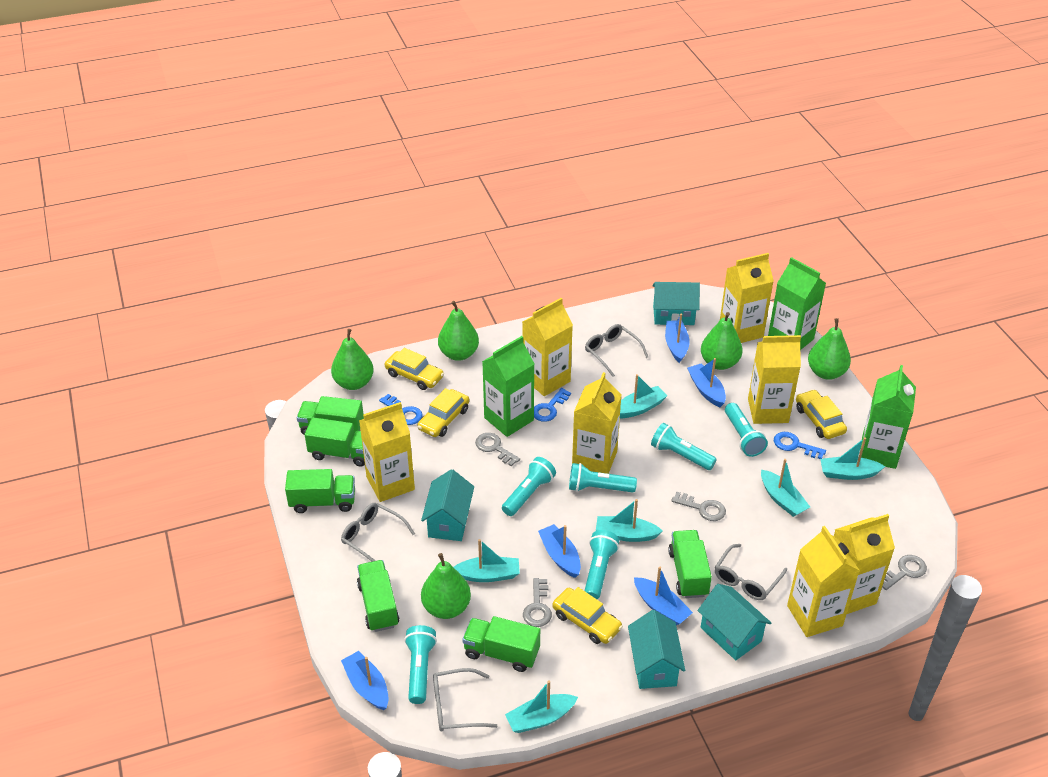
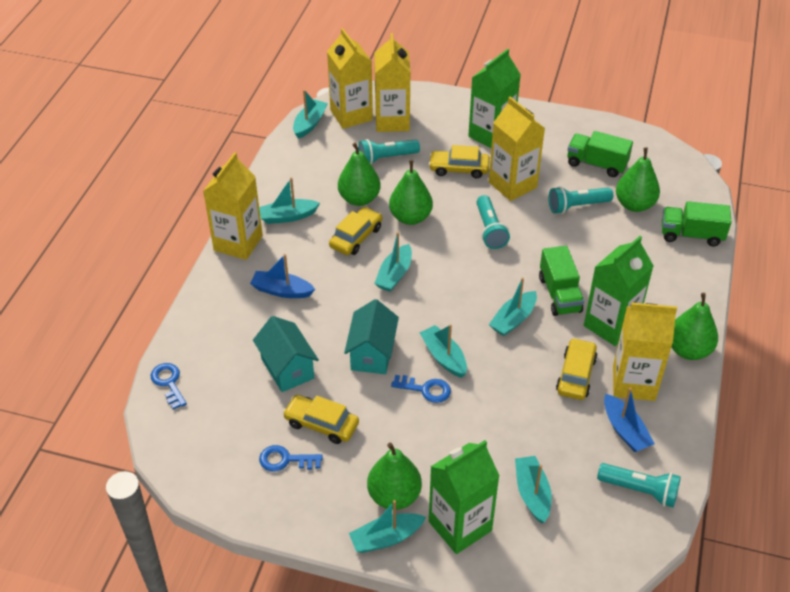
blue boat: [341,651,389,710] [538,524,581,578] [634,567,693,625] [665,314,690,363] [687,358,726,407] = 5 -> [250,254,315,298] [604,387,655,452] = 2
green truck: [285,469,355,513] [297,396,364,435] [305,417,365,466] [357,560,399,632] [462,616,540,672] [668,530,712,598] = 6 -> [539,246,584,316] [568,131,633,177] [662,201,731,246] = 3
grey glasses: [341,503,415,562] [433,668,497,731] [585,324,648,377] [715,544,787,600] = 4 -> none = 0
grey key: [475,433,520,466] [523,578,552,627] [671,492,726,521] [882,555,927,590] = 4 -> none = 0
turquoise boat: [453,539,520,582] [505,680,578,733] [596,499,663,542] [620,374,667,418] [761,459,810,517] [820,437,885,480] = 6 -> [259,177,320,224] [293,90,328,139] [349,500,426,553] [374,232,412,292] [419,324,467,378] [489,278,537,336] [515,456,552,523] = 7
turquoise flashlight: [404,625,437,704] [502,457,556,516] [569,463,637,492] [585,530,619,600] [651,423,717,470] [725,403,768,457] = 6 -> [358,139,420,164] [476,195,510,249] [549,186,613,214] [597,463,681,507] = 4
turquoise house: [421,469,474,541] [628,610,685,689] [652,282,700,325] [698,584,771,660] = 4 -> [253,316,319,392] [344,299,399,374] = 2
yellow carton: [359,402,415,502] [522,298,573,396] [572,372,621,474] [720,253,774,343] [748,335,801,424] [787,526,860,637] [834,514,895,614] = 7 -> [203,152,263,260] [327,28,373,129] [374,33,410,132] [489,97,545,201] [613,303,677,401] = 5

